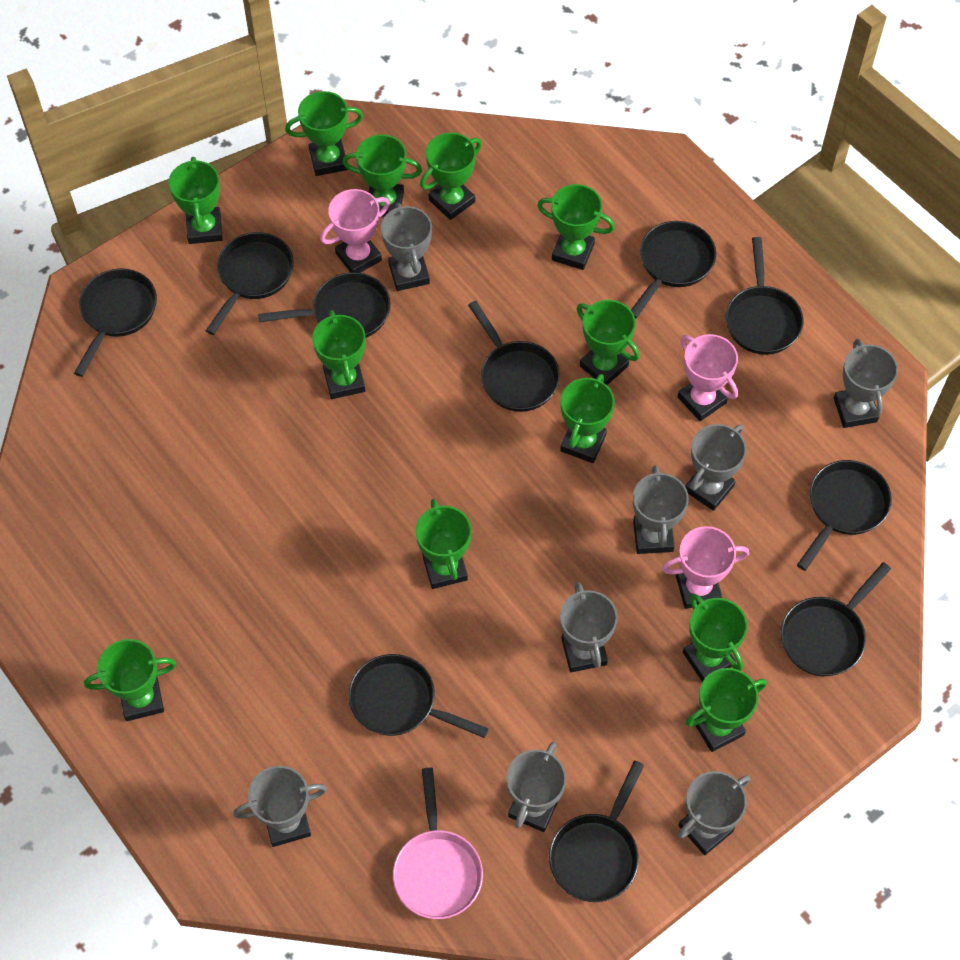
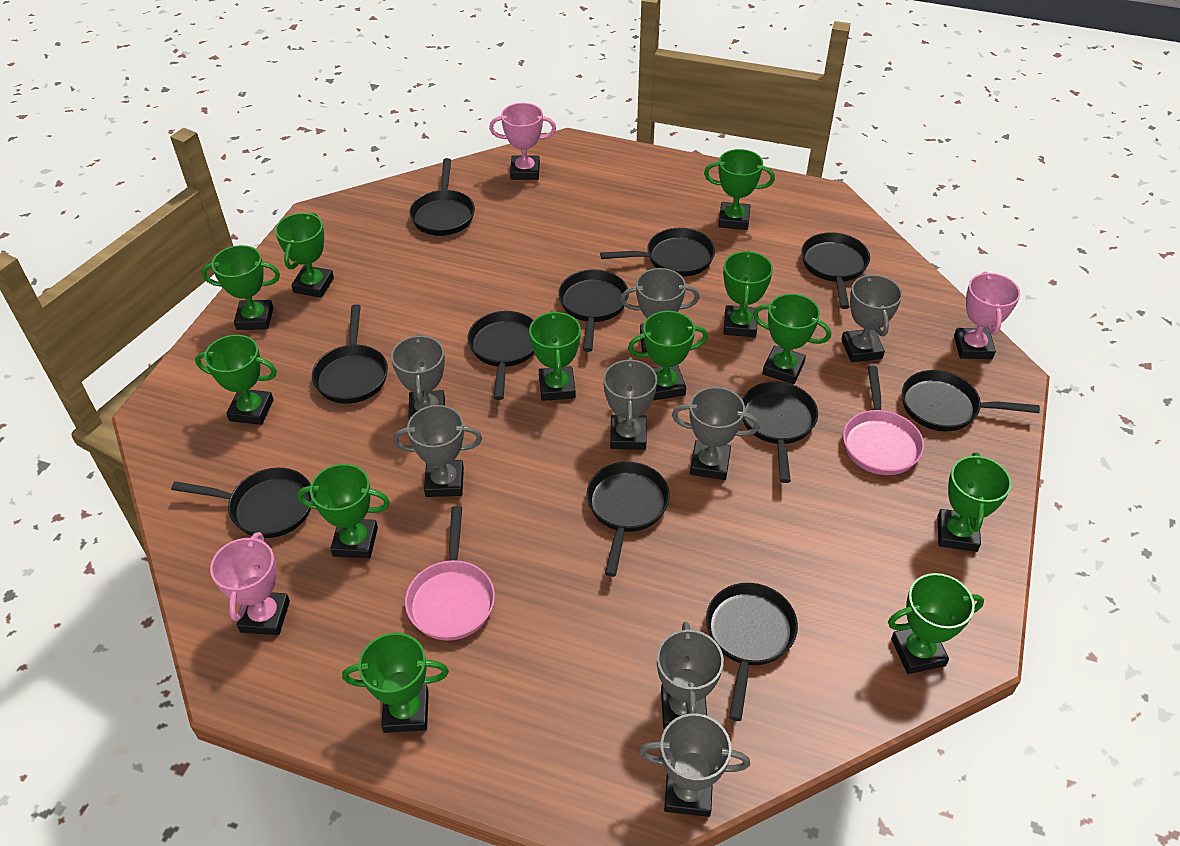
black pan: [74,268,157,377] [206,232,294,335] [258,272,391,338] [349,654,489,738] [468,301,560,412] [549,760,644,902] [631,221,716,318] [726,237,804,355] [781,562,891,676] [797,460,892,571] = 10 -> [171,468,312,538] [312,304,388,404] [409,158,475,236] [468,311,534,400] [558,270,629,352] [586,462,670,577] [600,228,715,277] [706,583,798,721] [742,382,818,483] [801,232,870,309] [902,370,1040,431] = 11
pink pan: [393,768,483,919] = 1 -> [405,506,495,641] [843,366,924,475] = 2

